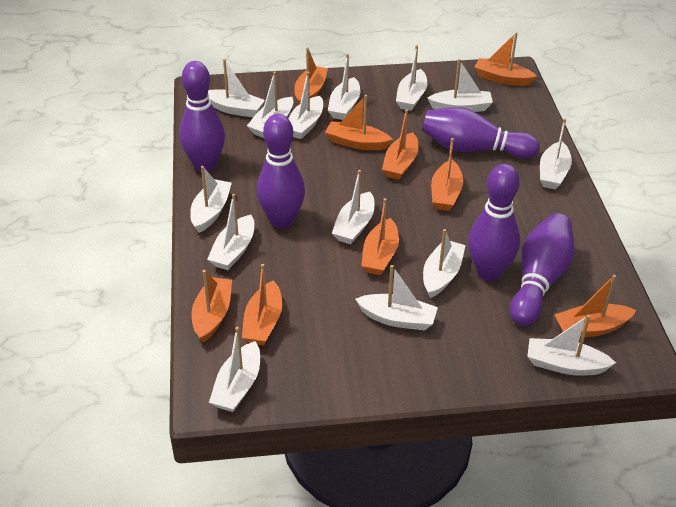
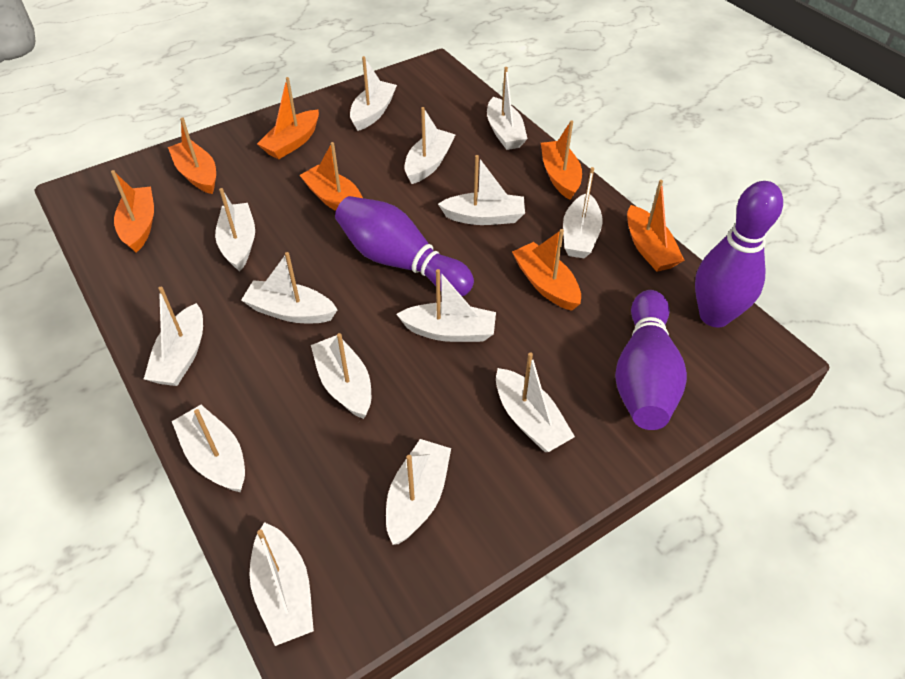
orange boat: [192,270,232,343] [242,264,282,345] [294,47,328,104] [325,95,393,150] [361,198,399,275] [382,109,419,180] [431,138,463,211] [474,32,537,86] [554,275,636,338] = 9 -> [111,170,154,253] [168,117,216,194] [257,77,319,159] [300,142,363,211] [512,229,581,311] [541,120,582,200] [627,180,685,272] = 7
purple bowling pin: [179,61,225,172] [257,114,305,229] [422,107,540,159] [468,164,520,281] [510,213,575,326] = 5 -> [335,196,474,296] [615,290,687,430] [695,181,783,327] = 3

